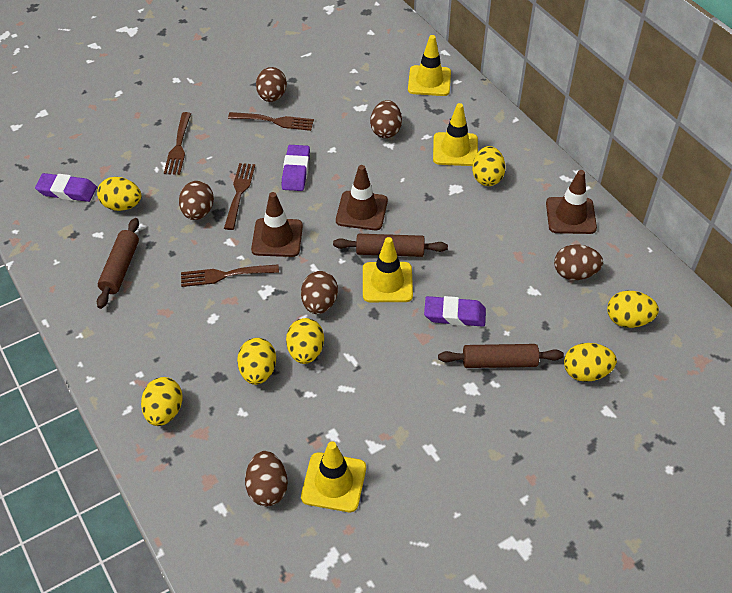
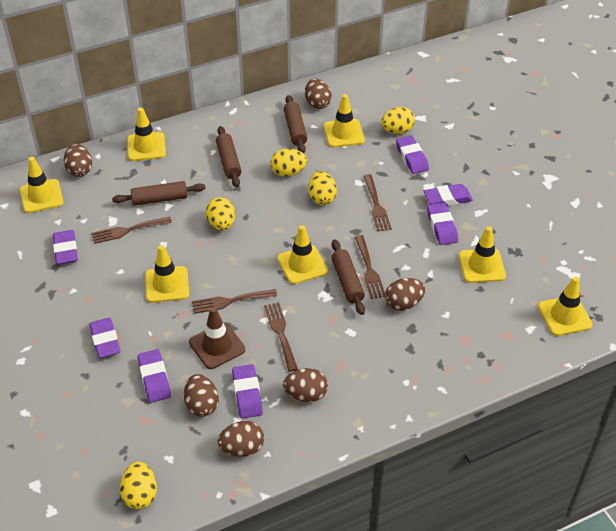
brown fork: [164,112,191,175] [181,264,279,287] [224,163,255,230] [228,112,314,131] = 4 -> [91,217,172,244] [192,289,277,314] [264,302,298,372] [355,235,385,299] [363,174,392,231] = 5
brown rolling pin: [97,218,139,309] [333,234,448,257] [438,344,564,368] = 3 -> [112,181,205,205] [216,126,241,187] [284,95,307,153] [331,239,365,315] = 4
brown traffic cone: [251,192,303,257] [336,165,388,230] [546,170,597,234] = 3 -> [189,307,245,369] = 1
purple eraser: [35,173,97,202] [282,145,310,191] [424,296,486,327] = 3 -> [53,230,78,265] [89,318,120,358] [138,349,171,403] [232,364,263,419] [396,136,429,174] [424,184,473,206] [427,203,458,245] = 7
yellow egg: [97,177,141,211] [141,377,183,426] [237,338,276,385] [286,318,324,364] [472,146,506,186] [564,343,617,382] [607,291,659,328] = 7 -> [120,461,157,510] [206,197,235,230] [270,149,307,177] [308,171,337,205] [381,107,415,134] = 5
yellow traffic cone: [301,441,366,512] [363,237,413,302] [408,35,451,96] [433,103,478,166] = 4 -> [20,157,64,213] [127,107,166,161] [145,245,189,303] [277,225,328,284] [323,94,365,147] [459,226,506,283] [538,277,593,336] = 7

